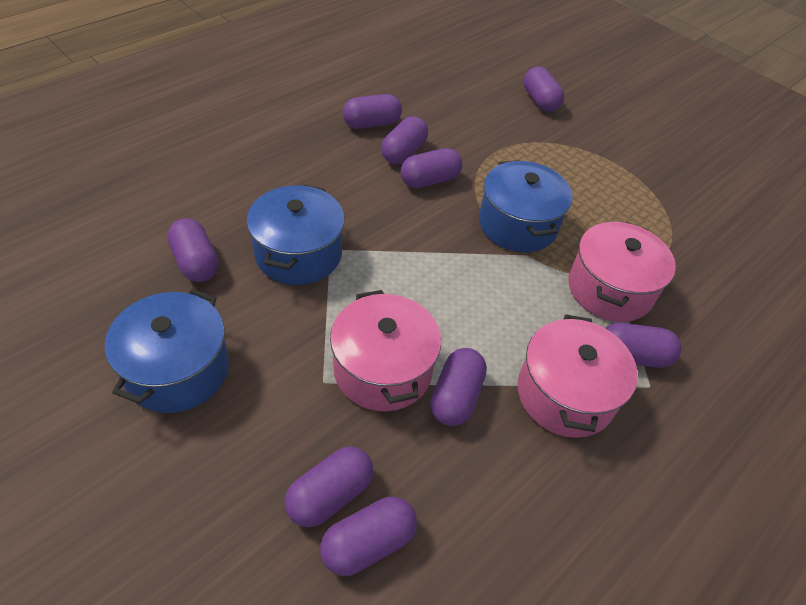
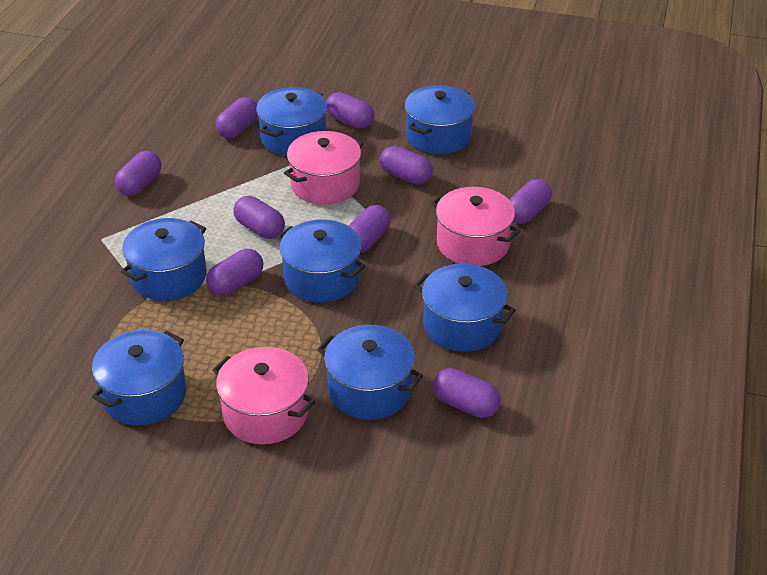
blue pot: [105,289,229,413] [247,184,345,285] [479,160,573,252] = 3 -> [92,330,186,425] [121,218,207,301] [256,87,327,156] [277,219,366,303] [317,325,423,420] [405,85,475,154] [414,264,516,352] = 7

